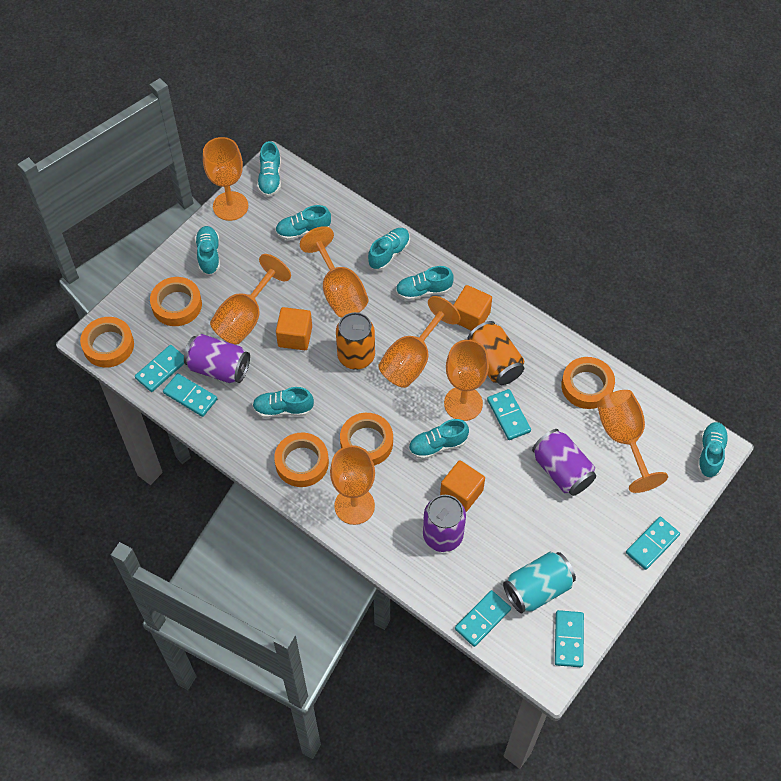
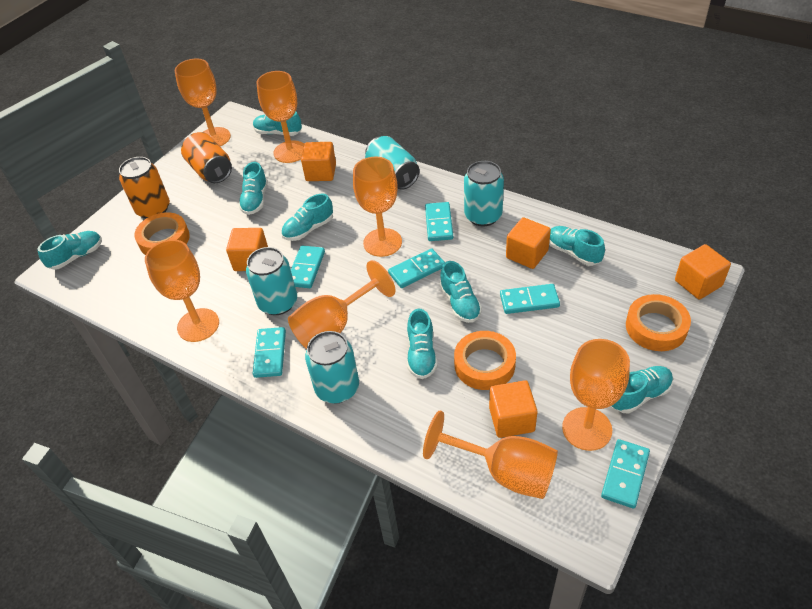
orange cube: [276,307,312,350] [440,460,485,512] [454,285,492,331] = 3 -> [226,228,268,271] [301,142,336,181] [489,380,538,438] [506,217,551,269] [675,244,731,300] = 5
orange tape: [80,317,134,367] [150,277,202,326] [274,432,329,487] [340,413,393,466] [561,357,615,409] = 5 -> [134,212,190,255] [454,331,516,390] [626,294,691,351] = 3
purple can: [184,334,250,383] [423,495,466,552] [532,429,596,496] = 3 -> none = 0
turquoise can: [503,552,576,613] = 1 -> [246,247,297,315] [305,331,359,404] [365,136,420,190] [464,161,504,226] = 4

